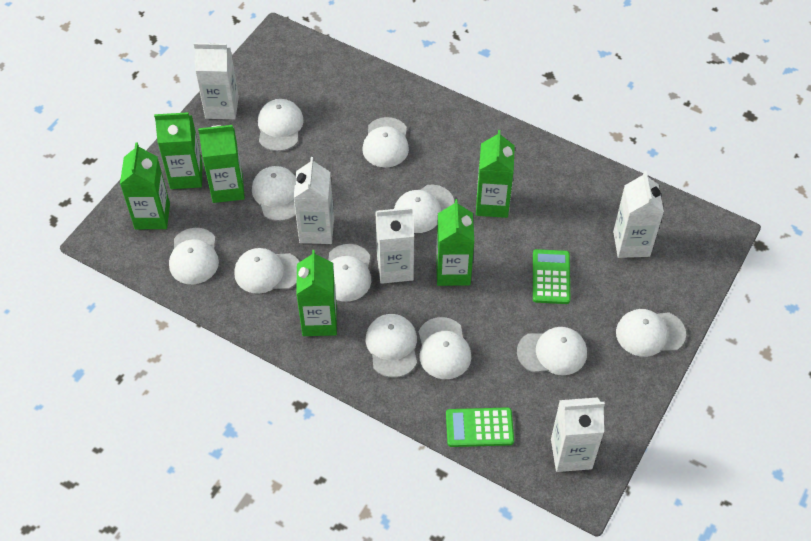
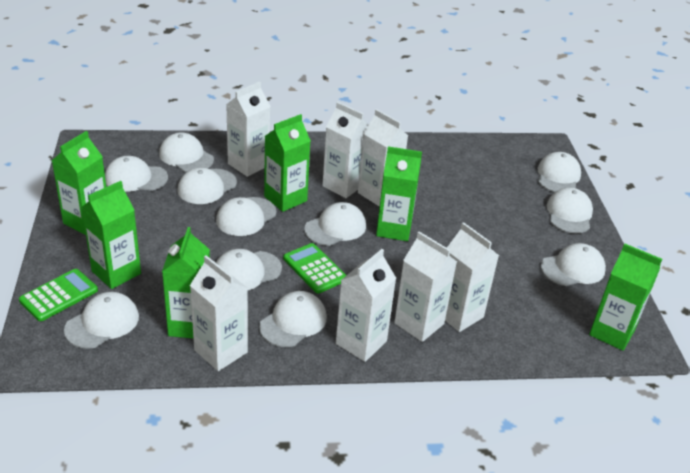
white carton: [194,43,239,119] [293,157,334,244] [375,207,414,284] [551,397,605,472] [613,171,664,258] = 5 -> [190,255,248,371] [226,82,271,177] [322,102,369,198] [336,249,396,362] [358,109,408,207] [394,232,457,342] [445,222,499,332] = 7

